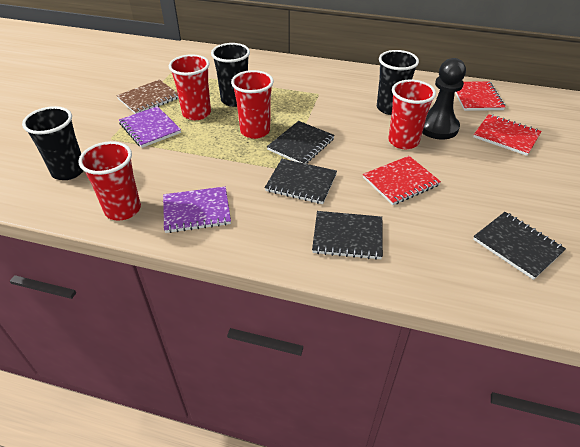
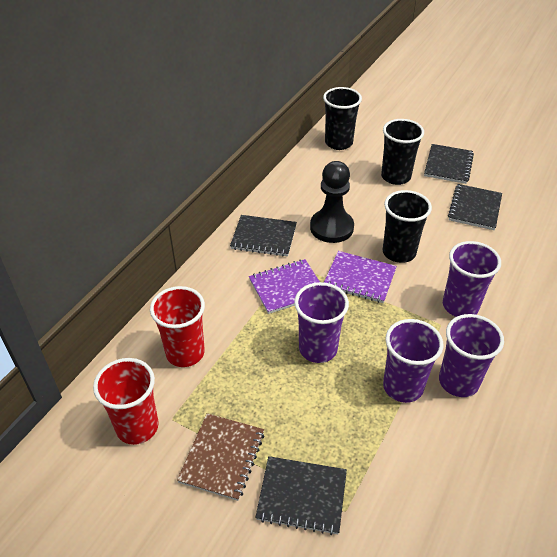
purple cup: none = 0 -> [294,282,349,363] [383,319,443,403] [439,314,504,397] [443,241,501,317] = 4
red cup: [78,141,141,221] [169,54,211,120] [231,70,274,139] [388,80,436,149] = 4 -> [93,358,158,445] [150,286,205,367] = 2
red notebook: [363,156,441,205] [455,81,505,111] [473,114,541,156] = 3 -> none = 0

